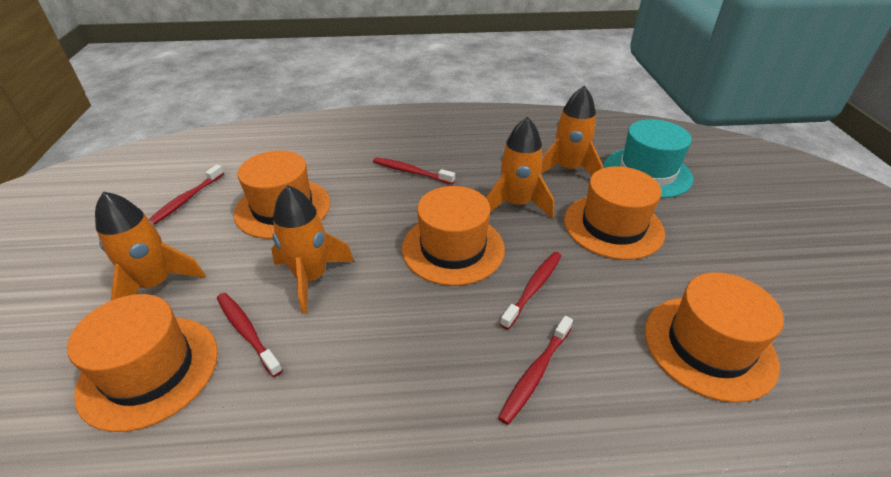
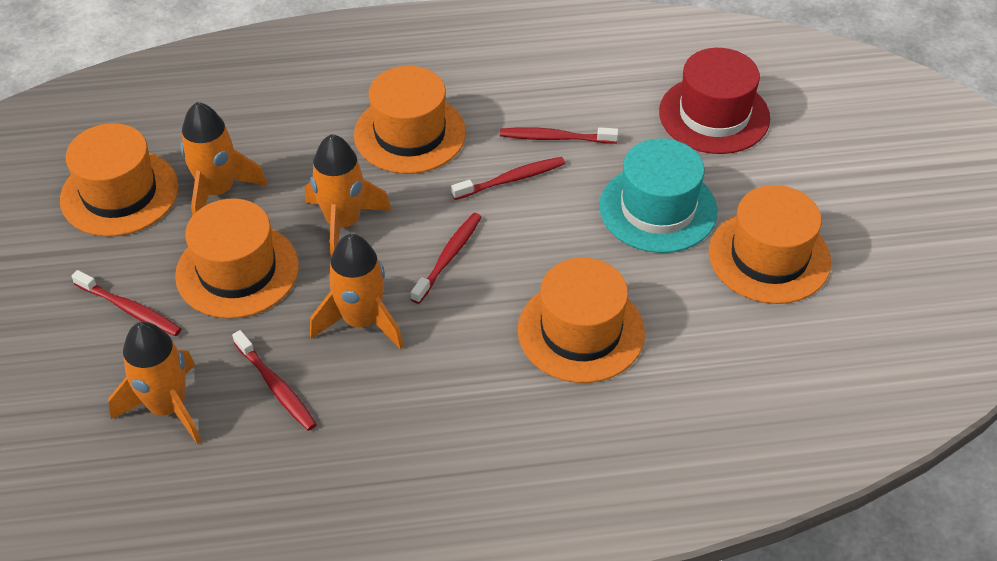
red hat: none = 0 -> [659,48,770,154] = 1

